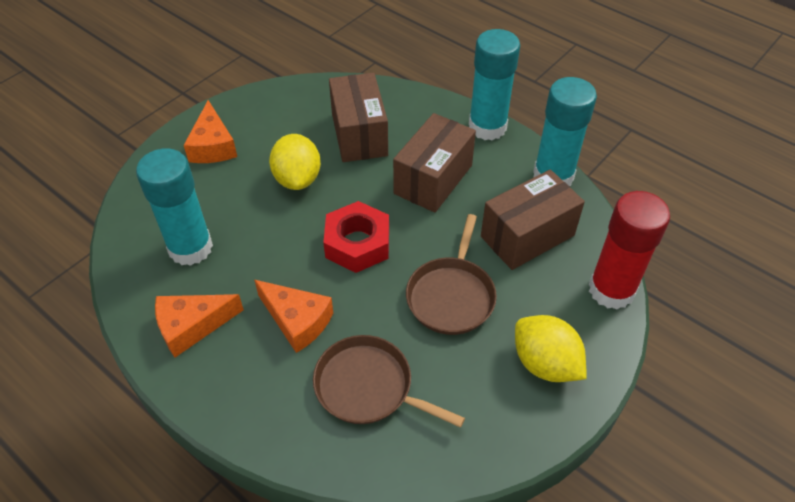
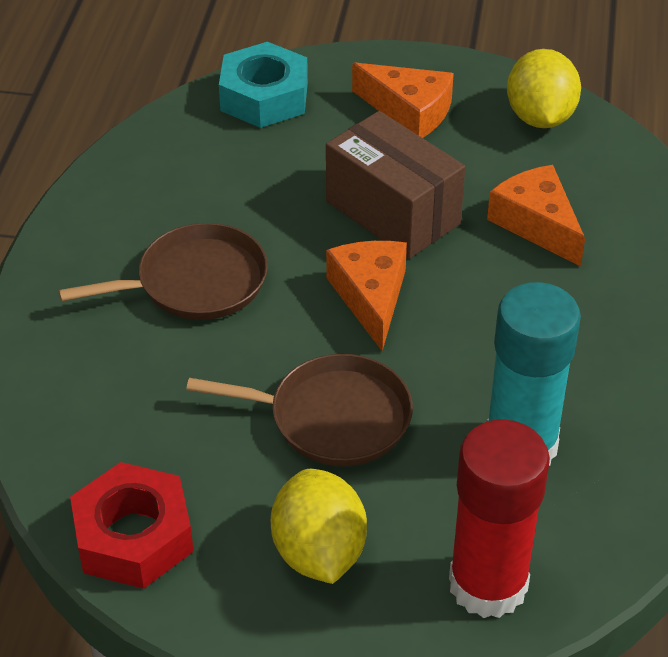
brown box: [329,73,388,162] [393,113,476,213] [481,169,585,270] = 3 -> [326,111,465,259] = 1
turquoise glue stick: [136,148,213,266] [469,29,520,140] [533,77,597,186] = 3 -> [487,282,581,466] = 1
turquoise nut: none = 0 -> [219,42,308,128] = 1

